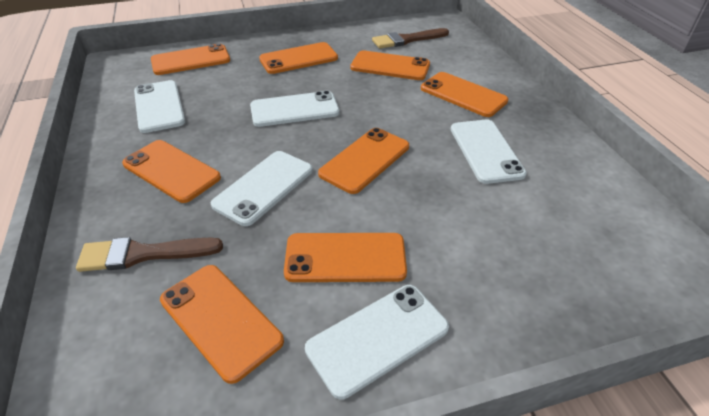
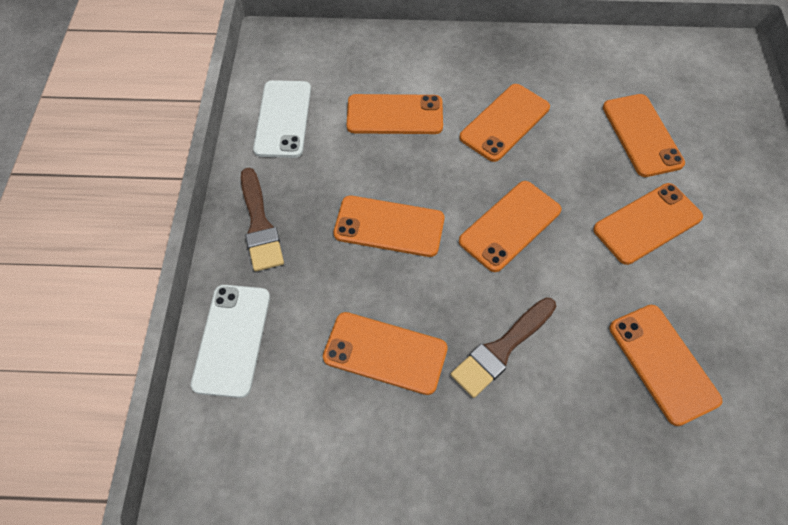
white phone: [134,80,185,133] [211,151,313,226] [250,91,339,127] [305,285,449,399] [451,120,527,184] = 5 -> [191,285,270,398] [253,80,311,158] = 2

